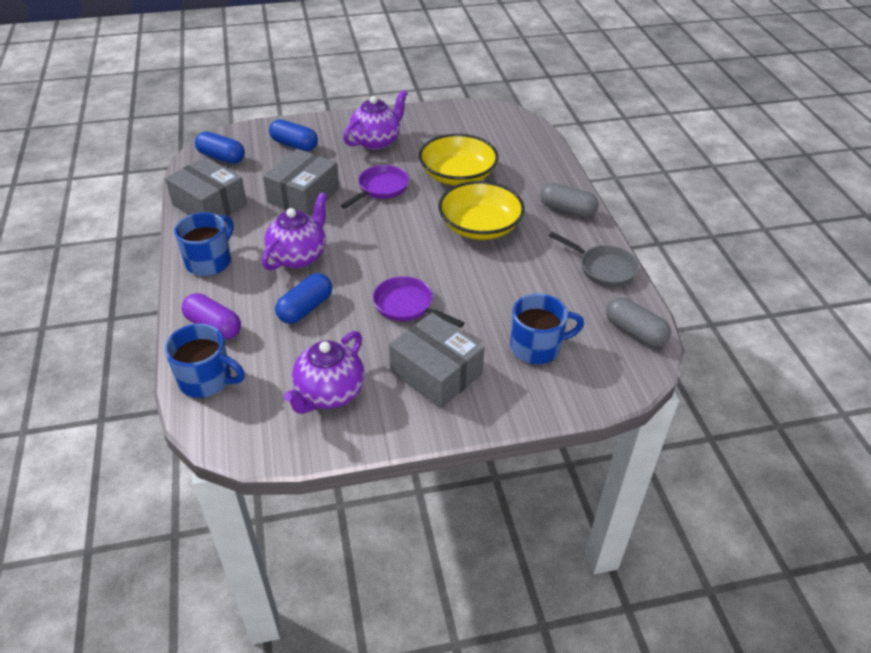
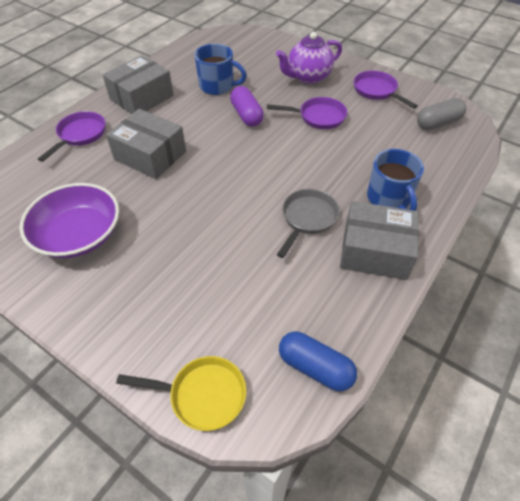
blue capsule: [195,132,245,164] [269,119,318,151] [275,273,332,324] = 3 -> [279,331,357,391] = 1
blue mug: [165,324,245,398] [174,212,233,276] [510,293,584,364] = 3 -> [194,44,247,95] [367,149,424,211] = 2
grey capsule: [540,183,599,218] [606,297,671,347] = 2 -> [417,98,466,130] = 1
purple bowl: none = 0 -> [20,183,119,258] = 1
purple pan: [341,165,409,209] [373,276,464,328] = 2 -> [38,111,105,162] [267,97,347,129] [354,71,418,109] = 3
purple teapot: [262,192,327,271] [284,331,365,414] [343,90,407,150] = 3 -> [276,32,342,84] = 1
yellow bowl: [419,134,499,185] [438,181,525,240] = 2 -> none = 0
yellow pan: none = 0 -> [116,356,246,431] = 1

